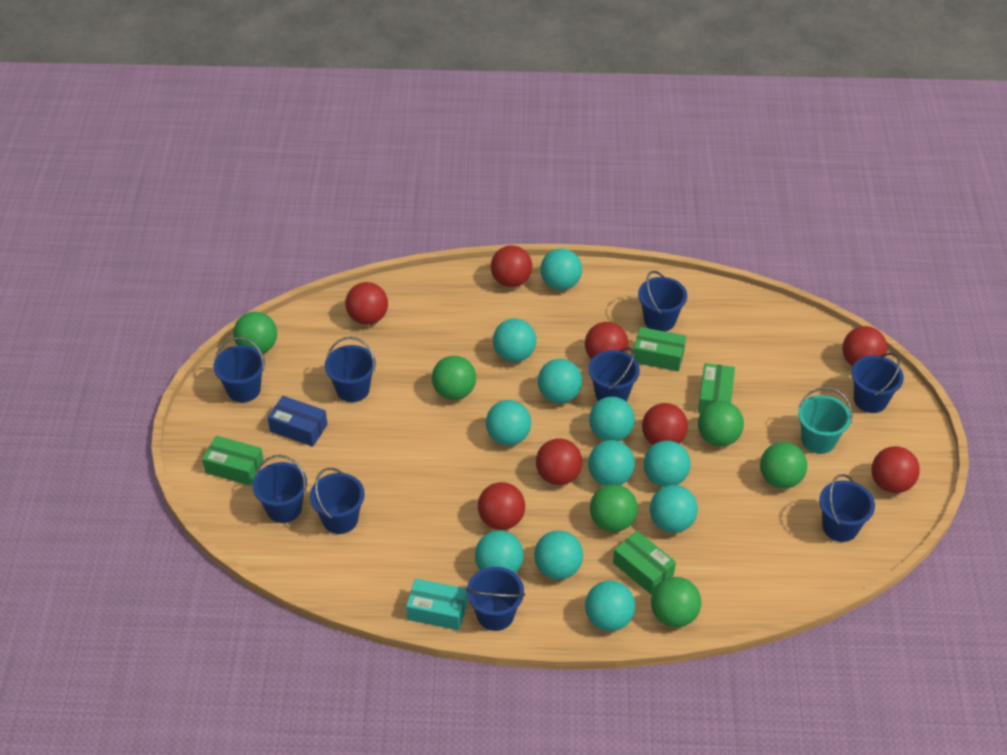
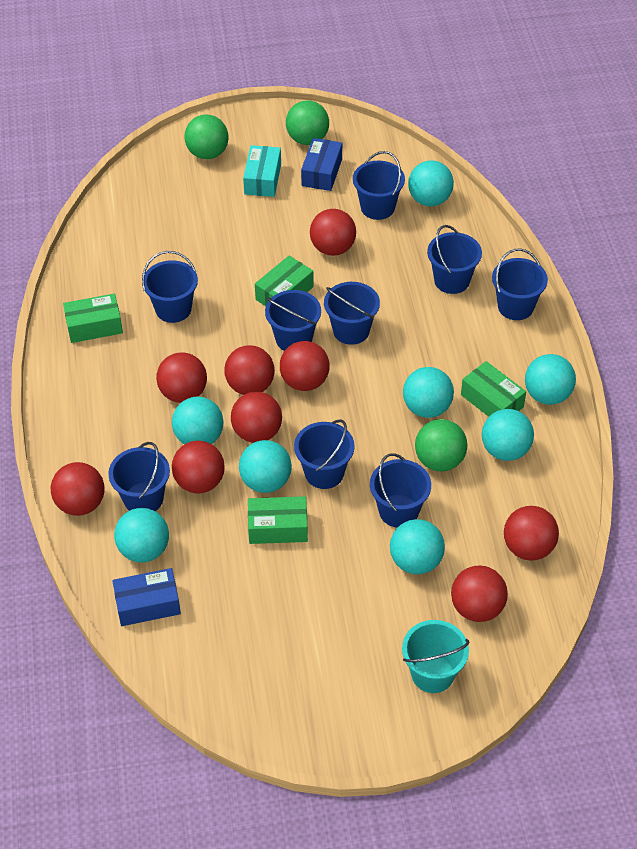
blue box: [268,396,328,447] = 1 -> [112,568,181,626] [301,138,342,191] = 2
green ball: [233,312,277,354] [432,356,476,400] [590,484,638,532] [651,577,701,627] [698,401,744,446] [760,442,807,489] = 6 -> [184,114,228,159] [286,100,329,145] [415,419,467,471] = 3
red ball: [345,282,388,325] [478,482,525,530] [491,245,532,287] [536,438,582,485] [585,322,628,359] [642,403,688,445] [842,326,887,366] [872,446,920,493] = 8 -> [51,462,105,516] [156,352,207,403] [172,441,225,493] [224,345,275,395] [231,392,282,443] [280,341,330,391] [310,209,356,256] [451,565,508,622] [504,506,559,561] = 9
turquoise ball: [475,530,524,573] [486,400,531,446] [493,319,536,362] [534,530,583,580] [538,359,582,403] [540,248,582,290] [585,581,635,631] [588,440,635,486] [589,396,635,441] [644,440,690,487] [650,485,698,533] = 11 -> [114,508,169,563] [172,397,224,444] [239,440,292,493] [390,519,445,574] [403,367,454,418] [408,160,454,206] [482,409,534,461] [525,354,576,405] = 8

